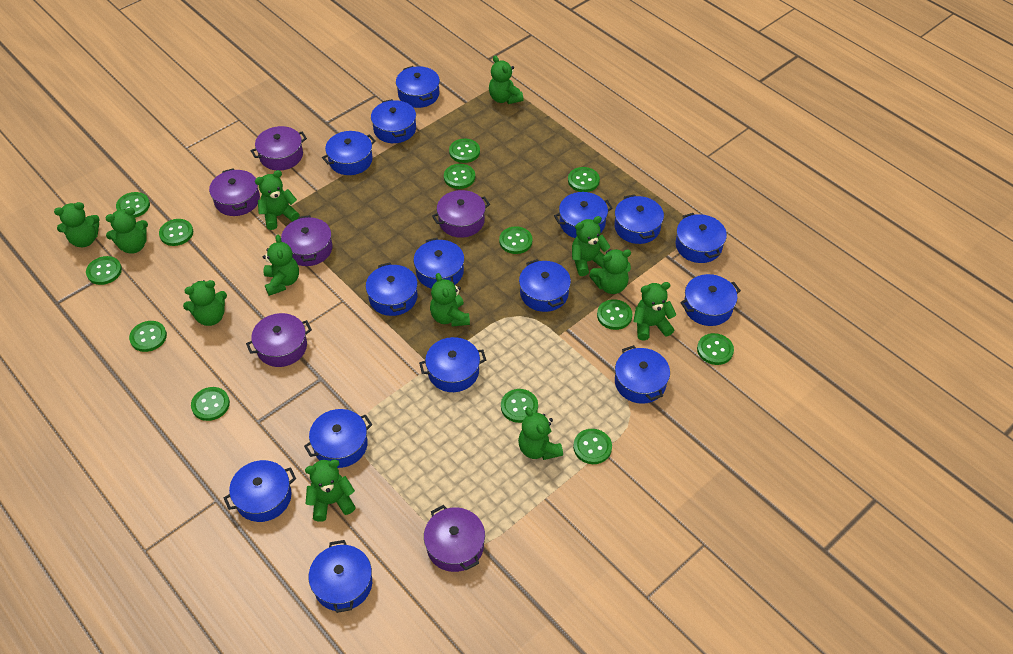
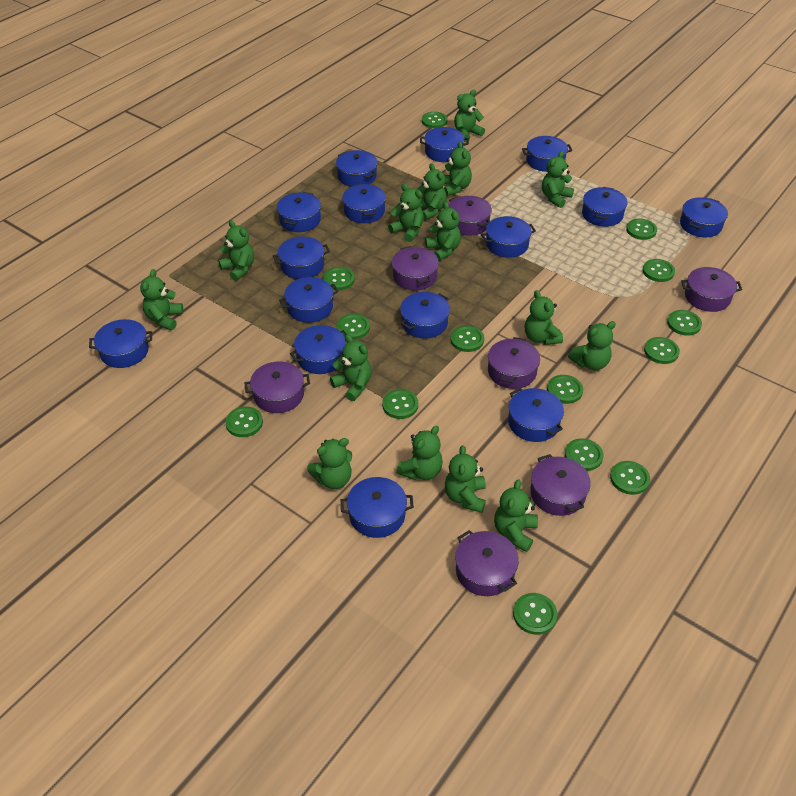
green button: [86,256,122,285] [116,192,150,218] [129,321,167,352] [159,219,193,246] [191,387,230,421] [444,164,475,189] [449,139,480,163] [499,226,533,254] [501,389,538,423] [568,167,600,192] [573,429,612,464] [597,299,633,330] [697,333,734,365] = 13 -> [225,407,263,437] [323,267,355,290] [336,314,370,340] [382,389,418,419] [422,112,448,128] [450,325,484,352] [513,593,558,635] [547,375,583,404] [565,438,603,471] [610,461,650,495] [626,219,657,240] [643,259,675,282] [644,337,680,364] [667,310,702,336] = 14
green teddy bear: [54,202,100,247] [106,208,148,254] [183,280,227,326] [255,170,300,230] [263,235,299,296] [305,460,356,522] [430,273,470,327] [489,55,524,104] [518,407,563,460] [572,216,611,276] [589,249,631,294] [633,282,676,340] = 12 -> [140,269,183,330] [218,220,254,281] [307,438,352,489] [330,335,372,401] [388,184,424,242] [396,425,443,480] [417,163,447,220] [425,202,461,261] [444,141,472,196] [445,445,486,513] [454,90,485,142] [494,479,538,552] [525,290,563,345] [542,151,574,208] [568,321,616,370] = 15
purple pot: [209,168,260,216] [246,313,312,367] [251,126,307,170] [281,215,332,266] [424,505,485,572] [432,190,490,238] = 6 -> [245,361,310,413] [392,246,439,291] [449,196,492,236] [455,530,519,596] [488,337,540,389] [530,454,591,516] [681,267,742,312] = 7

